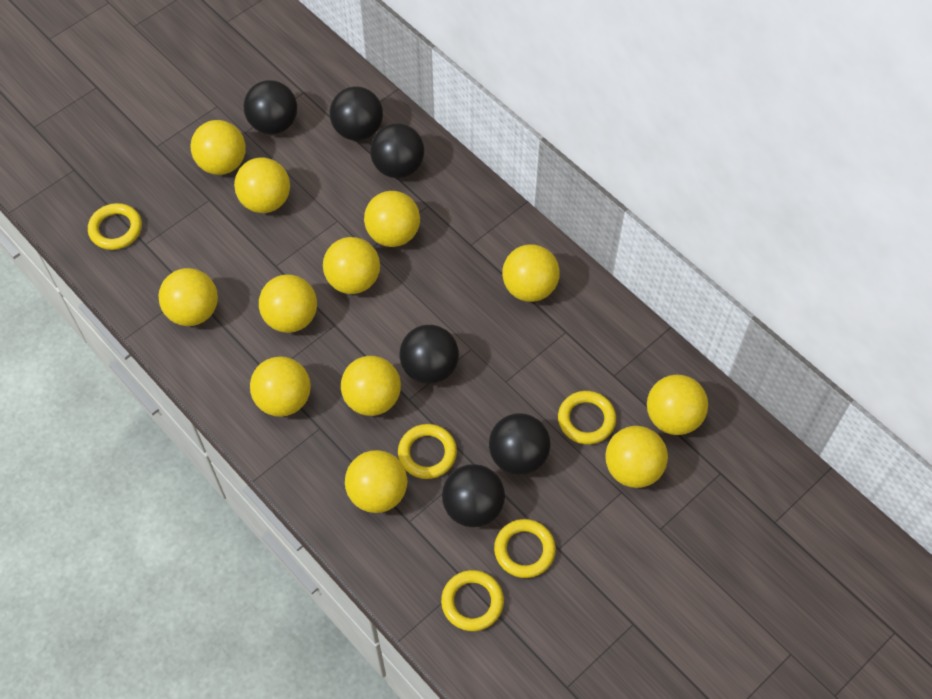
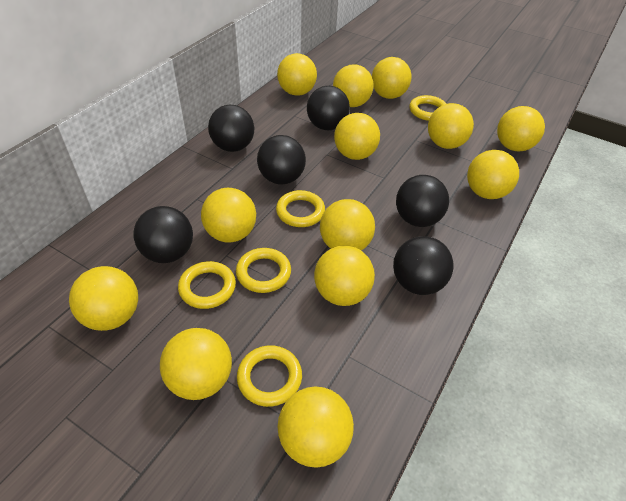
yellow ball: [158,268,218,326] [191,120,246,175] [234,157,290,213] [250,356,311,417] [259,274,317,333] [323,237,380,294] [341,356,401,416] [345,450,408,513] [364,191,420,247] [502,244,560,302] [605,426,668,488] [647,375,708,435] = 12 -> [69,266,138,331] [160,328,232,400] [201,188,256,243] [277,53,317,96] [277,387,354,468] [314,246,375,306] [320,199,375,250] [333,64,374,107] [334,113,380,160] [372,57,411,99] [428,103,474,149] [467,150,519,199] [497,106,545,151] = 13

